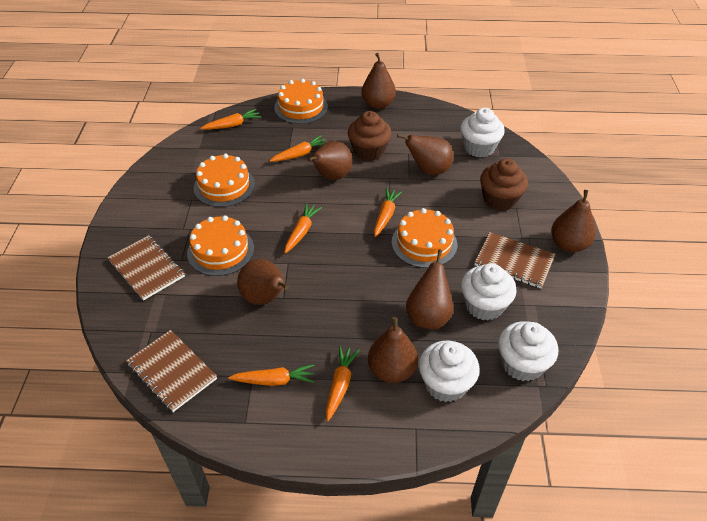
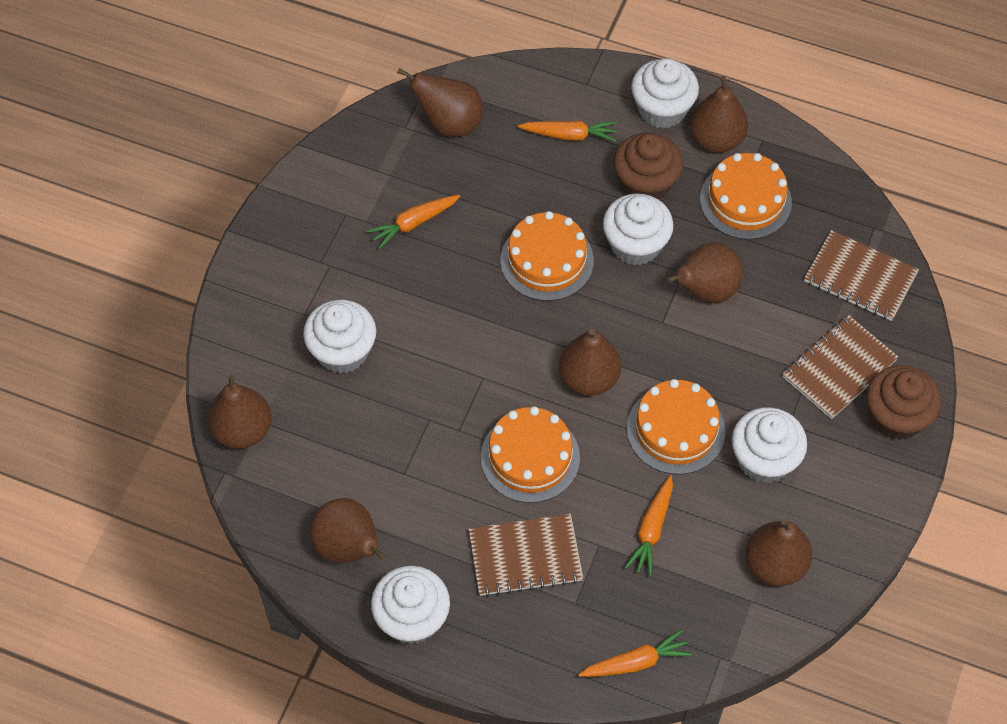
orange carrot: [201,109,261,130] [228,364,315,386] [269,135,326,162] [284,203,322,254] [326,346,359,422] [374,188,402,237] = 6 -> [366,195,460,249] [518,121,617,142] [578,629,692,677] [624,475,673,576] = 4
white cupcake: [419,340,480,402] [461,108,505,158] [461,263,517,321] [498,321,558,381] = 4 -> [303,300,376,374] [371,566,450,644] [603,193,674,265] [631,58,699,129] [732,407,807,483] = 5

